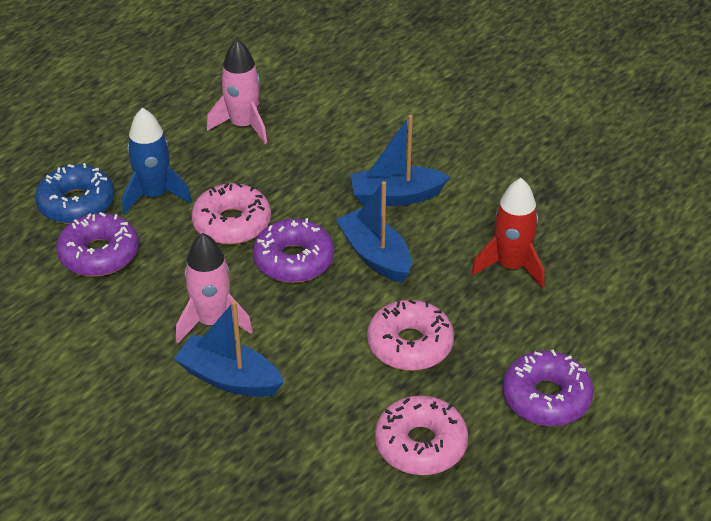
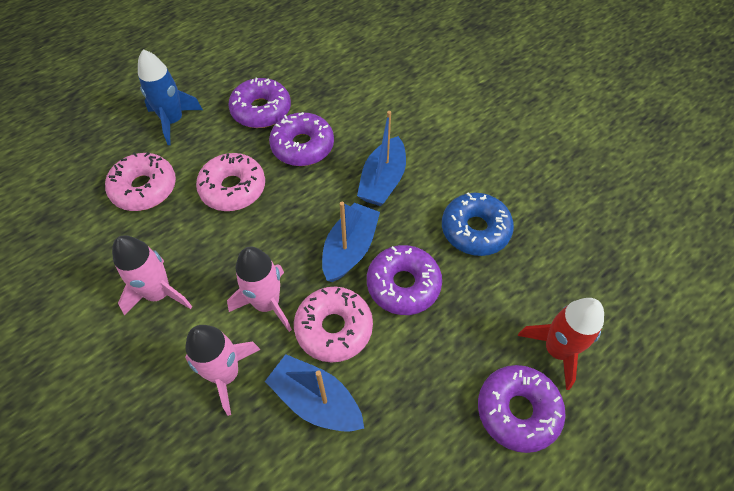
pink rocket: [176,233,253,343] [207,39,267,144] = 2 -> [112,235,192,315] [185,325,260,416] [227,247,292,332] = 3
purple donut: [56,212,139,276] [253,218,334,283] [502,350,594,426] = 3 -> [228,78,291,128] [269,112,334,166] [367,245,442,315] [478,365,566,453] = 4

